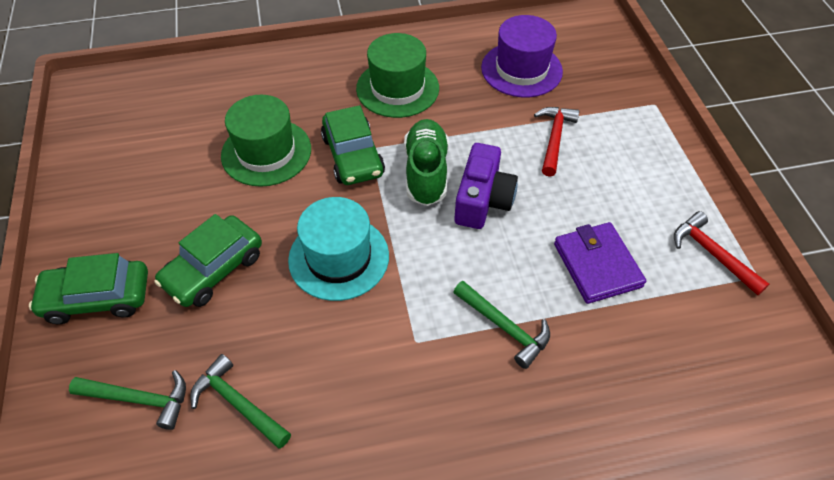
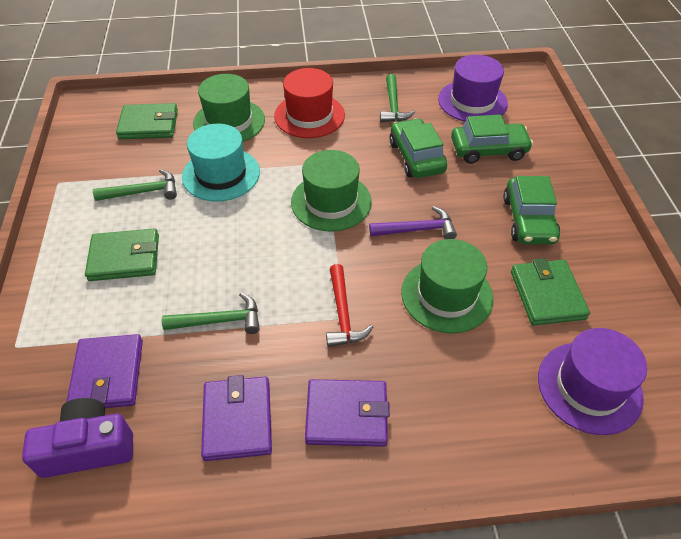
green hat: [221,95,311,187] [356,33,439,118] = 2 -> [193,74,265,142] [291,150,372,231] [401,239,493,333] = 3
green shoe: [404,119,449,206] = 1 -> none = 0
green wallet: none = 0 -> [85,228,159,281] [116,103,178,139] [511,258,590,325] = 3
purple hammer: none = 0 -> [369,206,457,239] = 1
purple hat: [481,15,563,97] = 1 -> [438,55,508,122] [538,328,647,435] = 2
purple wallet: [554,222,646,304] = 1 -> [66,334,143,408] [201,375,272,461] [305,379,390,447] = 3
red hammer: [534,107,579,177] [674,211,769,295] = 2 -> [326,264,373,347] = 1
red hat: none = 0 -> [274,68,345,138] = 1

